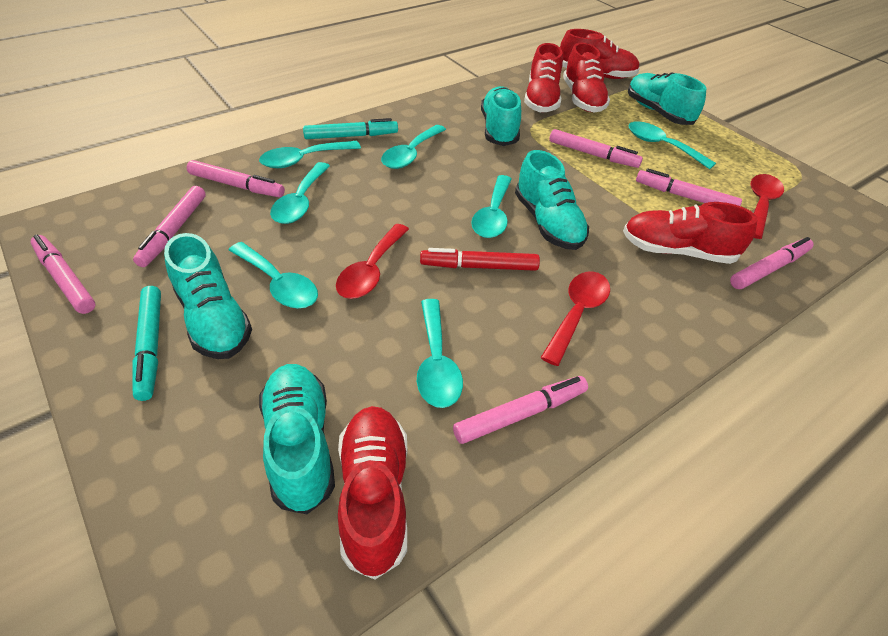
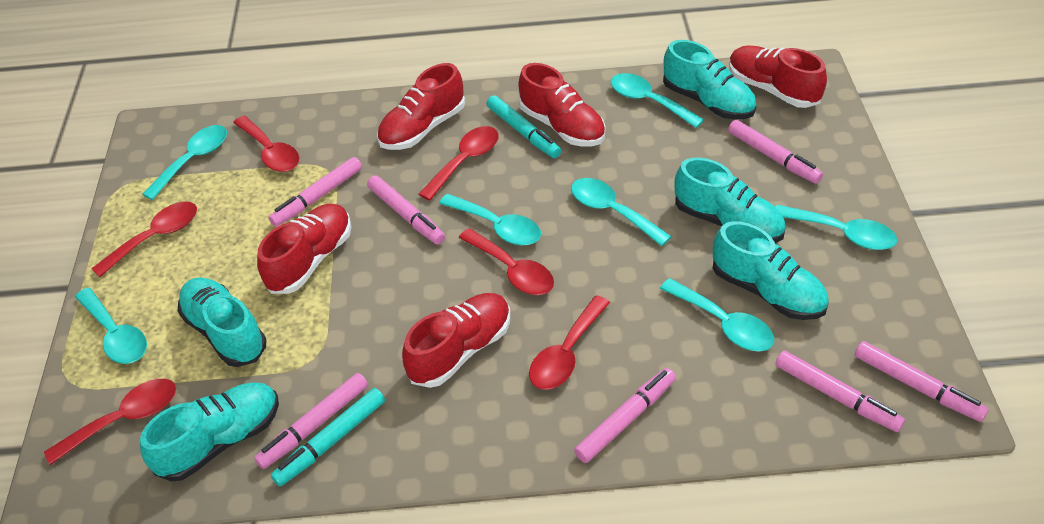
red marker: [420,248,540,271] = 1 -> none = 0
red spoon: [336,224,409,299] [540,271,610,366] [751,174,784,239] = 3 -> [44,379,176,465] [91,201,197,277] [233,116,299,172] [419,126,499,201] [459,228,554,295] [529,295,610,390] = 6

